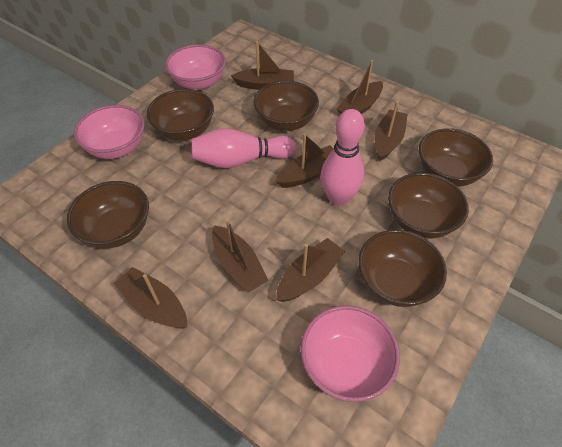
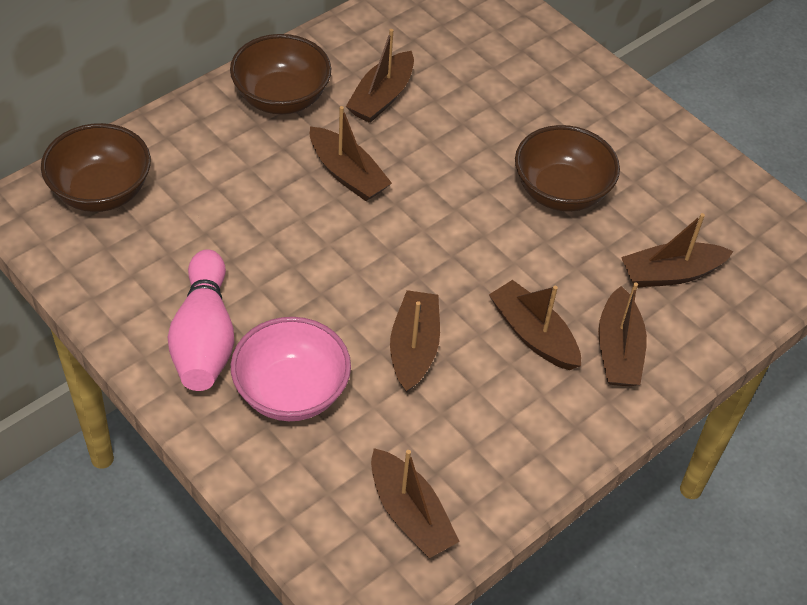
brown bowl: [67,181,149,248] [147,89,214,140] [253,81,319,131] [358,230,447,307] [388,173,469,239] [419,128,493,186] = 6 -> [41,123,151,212] [230,34,331,114] [515,125,620,212] = 3
pink bowl: [74,105,145,159] [165,44,226,90] [301,305,400,402] = 3 -> [231,317,351,421] = 1
pink bowling pin: [191,128,297,168] [321,109,365,206] = 2 -> [167,249,234,391] = 1

